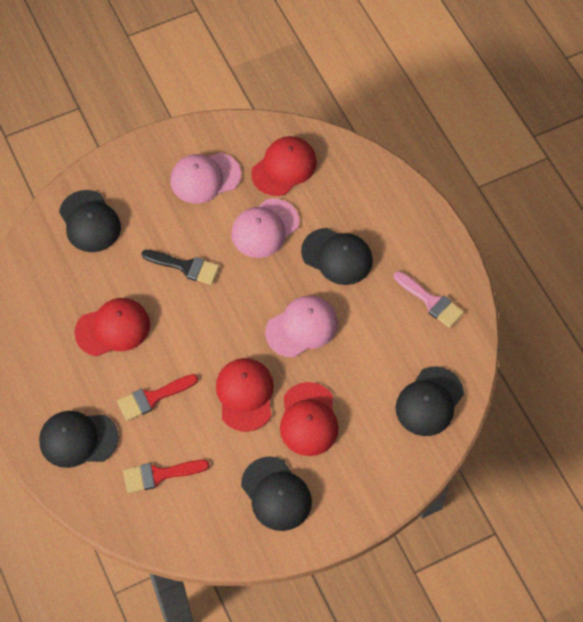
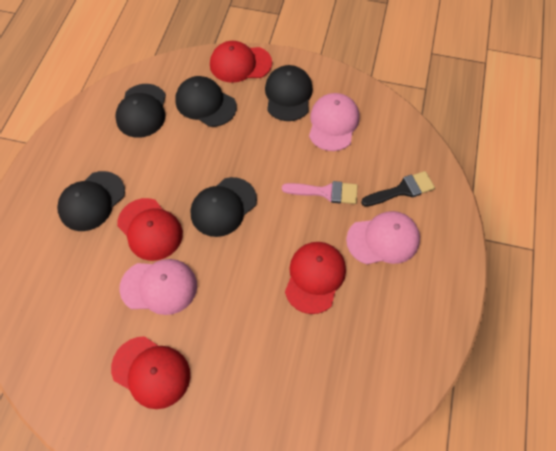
red brush: [117,374,198,421] [123,460,209,493] = 2 -> none = 0

